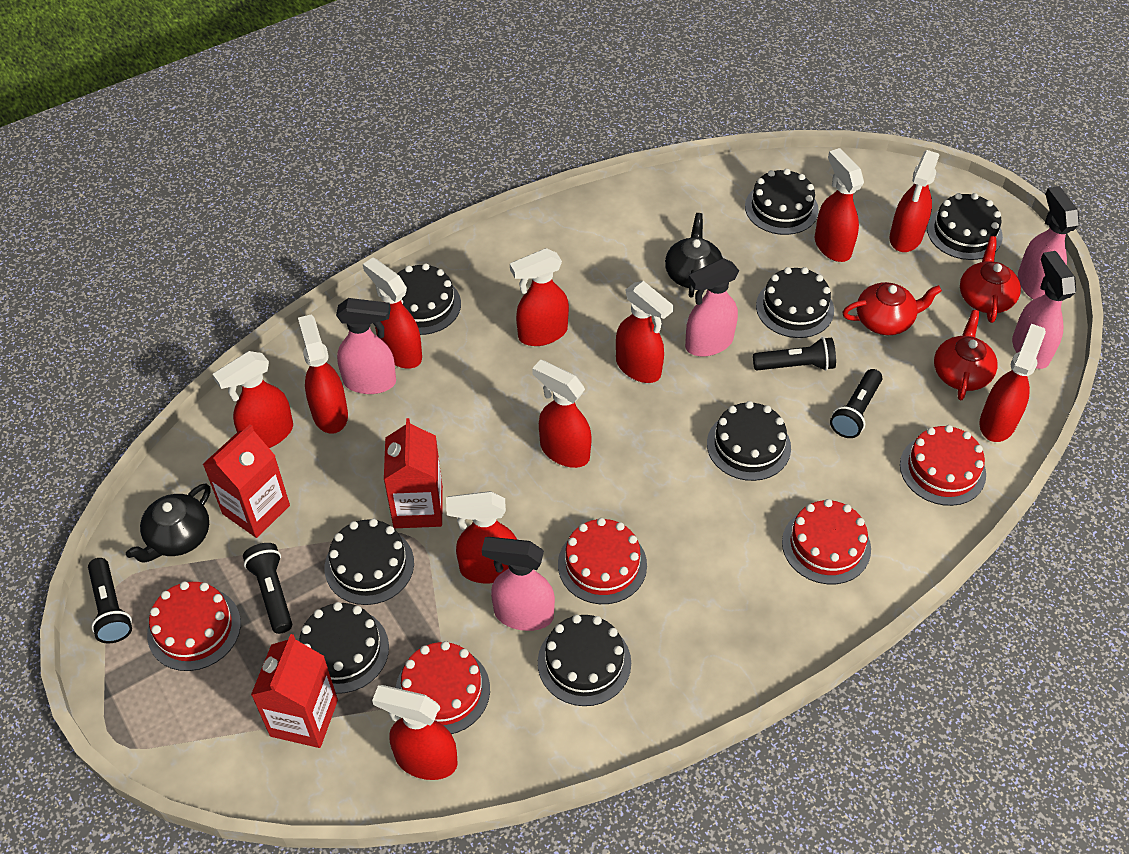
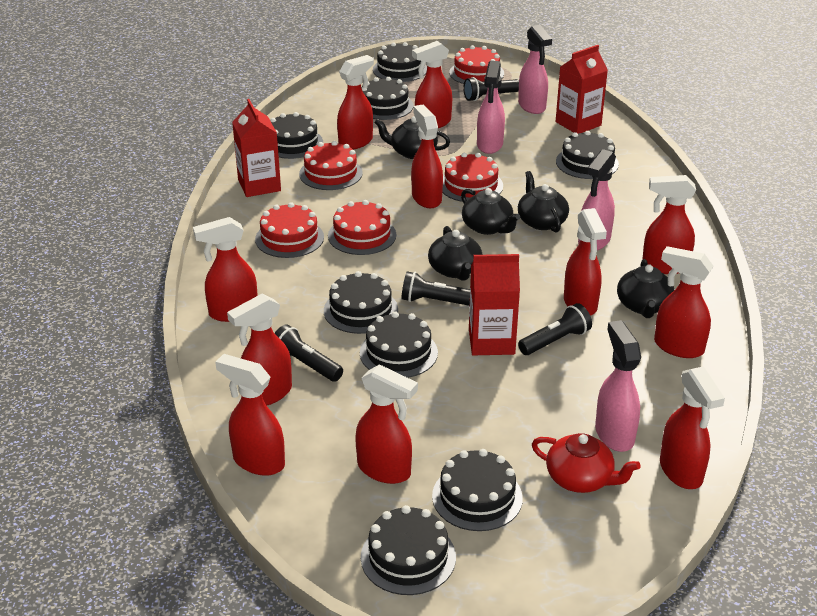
black teapot: [126,483,210,563] [665,213,723,298] = 2 -> [374,116,450,159] [428,226,482,281] [461,188,520,235] [518,171,569,233] [617,259,674,318] = 5
pink spray bottle: [336,298,396,394] [482,537,555,631] [685,258,739,357] [1012,251,1076,369] [1018,186,1079,300] = 5 -> [477,61,505,154] [518,25,552,114] [578,149,616,250] [595,320,641,452] = 4
red teapot: [842,282,942,335] [934,310,998,401] [960,236,1021,323] = 3 -> [532,433,640,493] = 1

